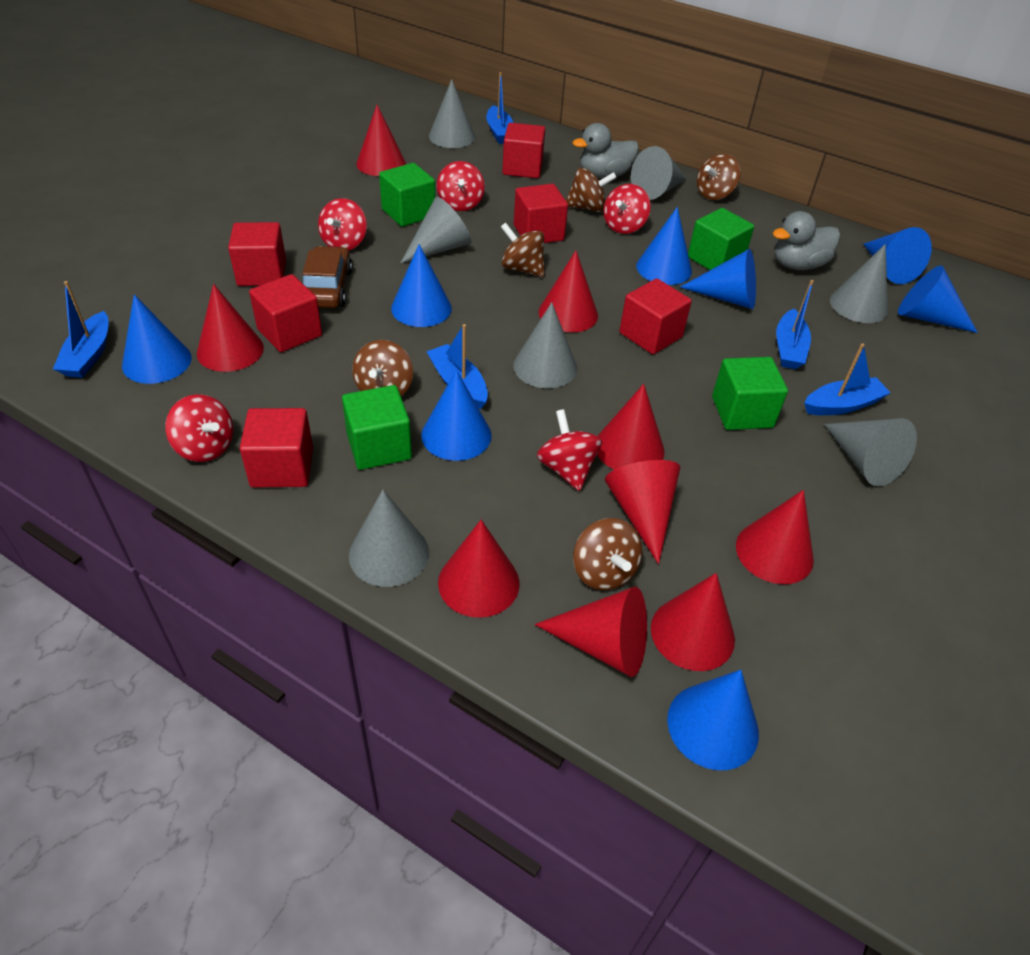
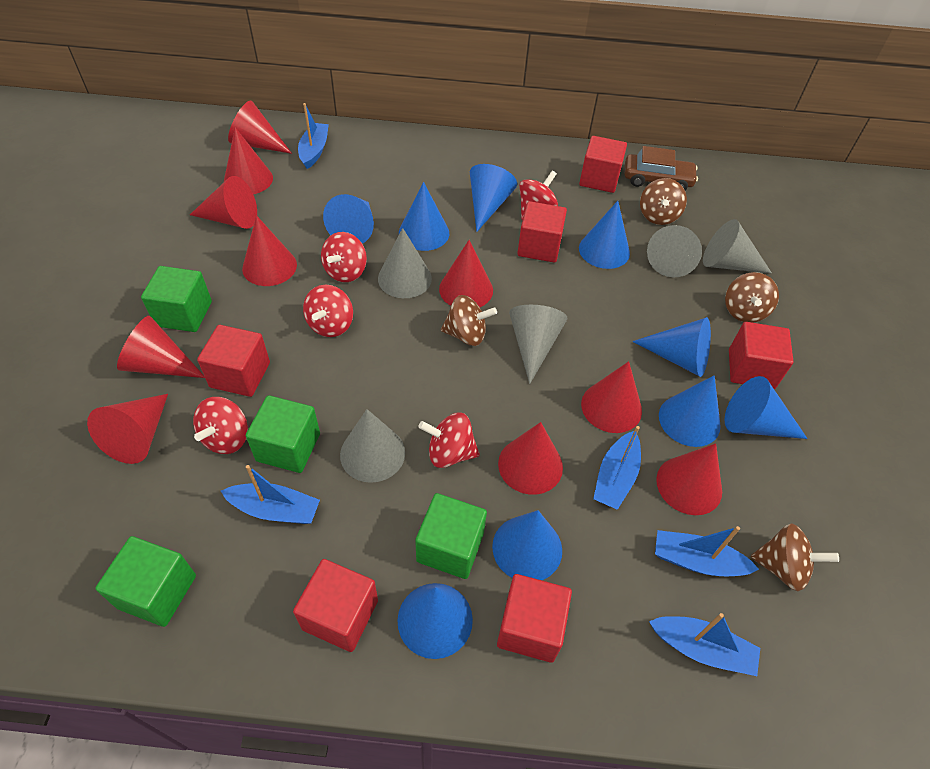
blue cone: [122,295,192,384] [391,244,452,327] [421,370,492,461] [636,207,692,285] [667,670,759,770] [680,249,756,309] [864,227,932,284] [898,266,978,333] = 8 -> [323,194,374,244] [397,583,473,659] [399,182,449,251] [470,164,517,232] [492,510,562,580] [579,201,630,269] [632,317,711,377] [659,375,721,447] [724,376,808,439] = 9
brown spinning top: [352,340,413,396] [501,223,545,277] [566,168,617,212] [573,518,642,590] [697,154,740,200] = 5 -> [441,295,497,346] [640,178,687,225] [725,272,779,323] [751,523,839,591] = 4
grey cone: [349,489,429,587] [401,197,471,263] [429,79,475,148] [513,302,577,388] [631,146,686,200] [824,418,917,486] [830,244,888,323] = 7 -> [340,409,405,483] [378,228,432,298] [509,305,568,384] [647,225,702,277] [703,219,772,273] = 5
grey duck: [573,123,639,179] [773,211,840,270] = 2 -> none = 0
red cone: [197,284,264,372] [356,105,406,176] [438,520,520,618] [535,587,647,677] [539,251,598,333] [597,384,665,470] [605,460,680,564] [651,573,735,671] [736,490,814,584] = 9 -> [87,394,168,464] [117,316,205,378] [190,176,257,229] [224,127,273,194] [228,101,292,154] [242,215,297,286] [439,240,493,307] [498,422,563,495] [581,361,642,433] [656,443,722,515] = 10

